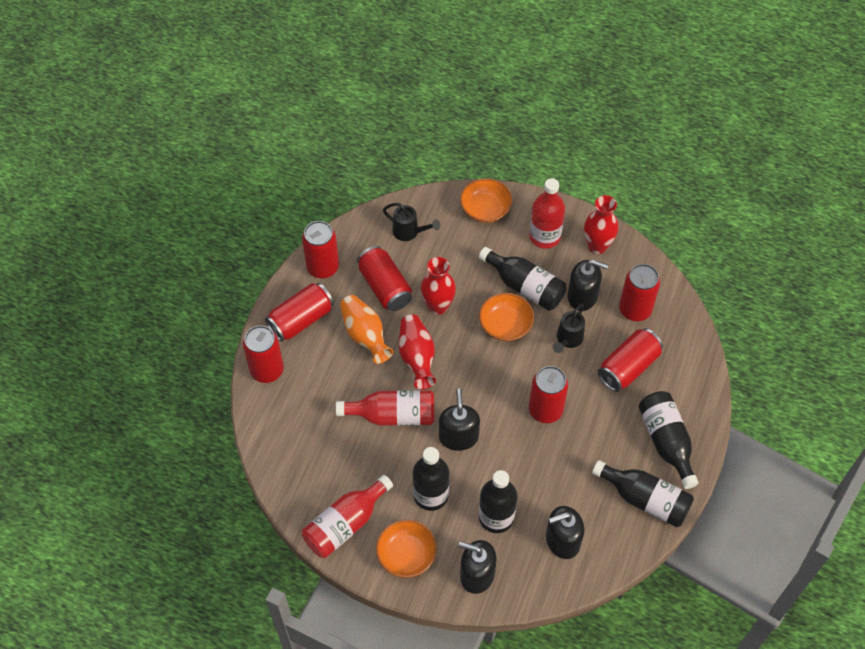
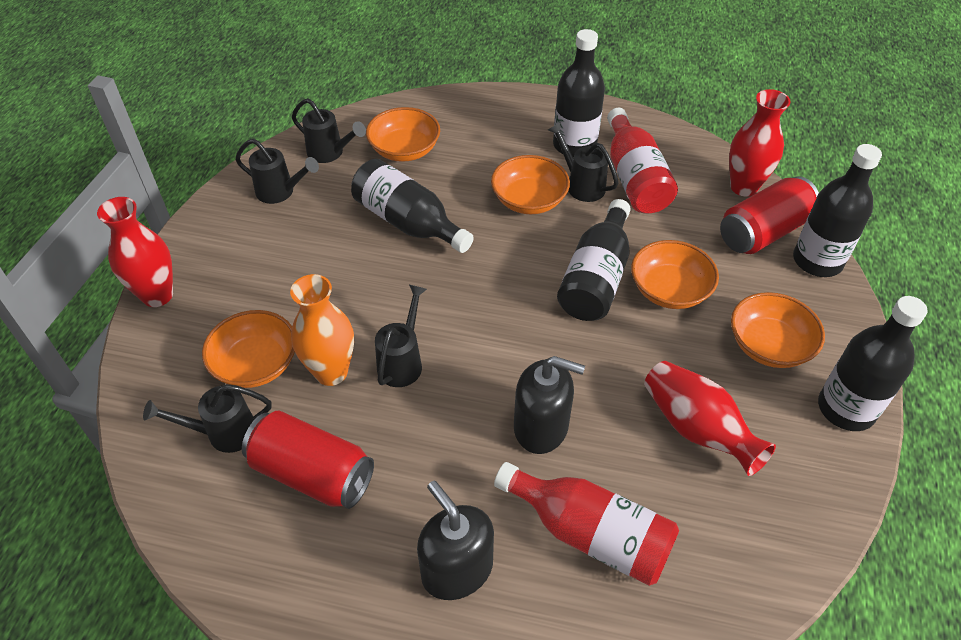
black soap dispenser: [439,389,480,451] [458,540,497,594] [546,506,584,559] [567,260,608,311] = 4 -> [417,481,494,600] [514,356,585,454] = 2
black watering can: [383,203,440,241] [553,304,585,353] = 2 -> [143,384,271,453] [235,139,319,204] [292,98,366,163] [375,285,427,387] [548,122,619,202] = 5
orange bowl: [376,520,437,578] [460,178,512,223] [479,293,534,341] = 3 -> [202,310,295,388] [366,107,440,162] [491,155,570,214] [631,240,719,309] [731,292,825,368] = 5
red bottle: [302,475,393,558] [336,390,434,426] [529,178,565,249] = 3 -> [494,462,679,586] [607,108,678,214] = 2
red can: [243,325,284,383] [265,283,334,342] [302,221,339,279] [357,246,412,311] [529,366,568,423] [598,328,663,392] [619,264,660,321] = 7 -> [242,411,374,509] [720,176,819,254] = 2

